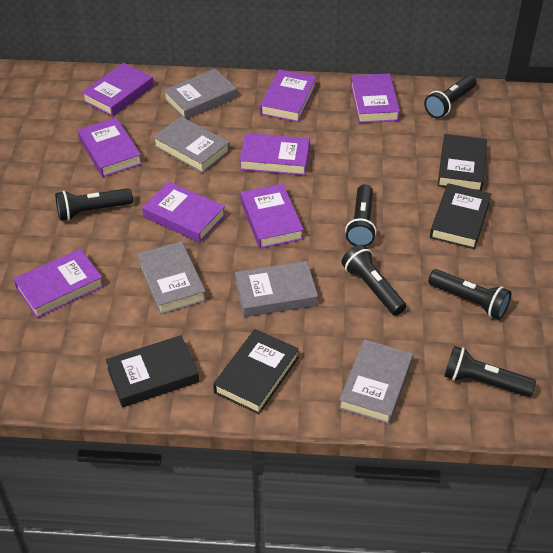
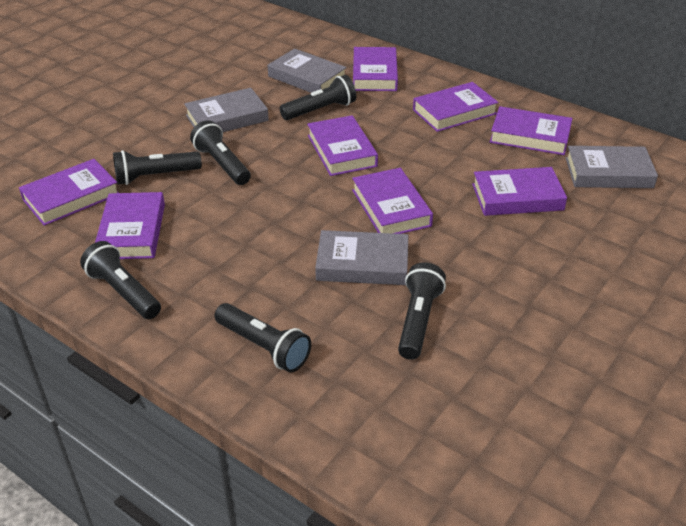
black book: [105,335,199,407] [213,329,299,414] [430,183,491,249] [438,134,487,191] = 4 -> none = 0
grey book: [137,241,206,315] [153,116,230,173] [163,69,237,119] [235,261,318,317] [339,339,413,424] = 5 -> [184,88,269,132] [268,49,347,93] [315,230,408,285] [566,146,658,188] = 4

